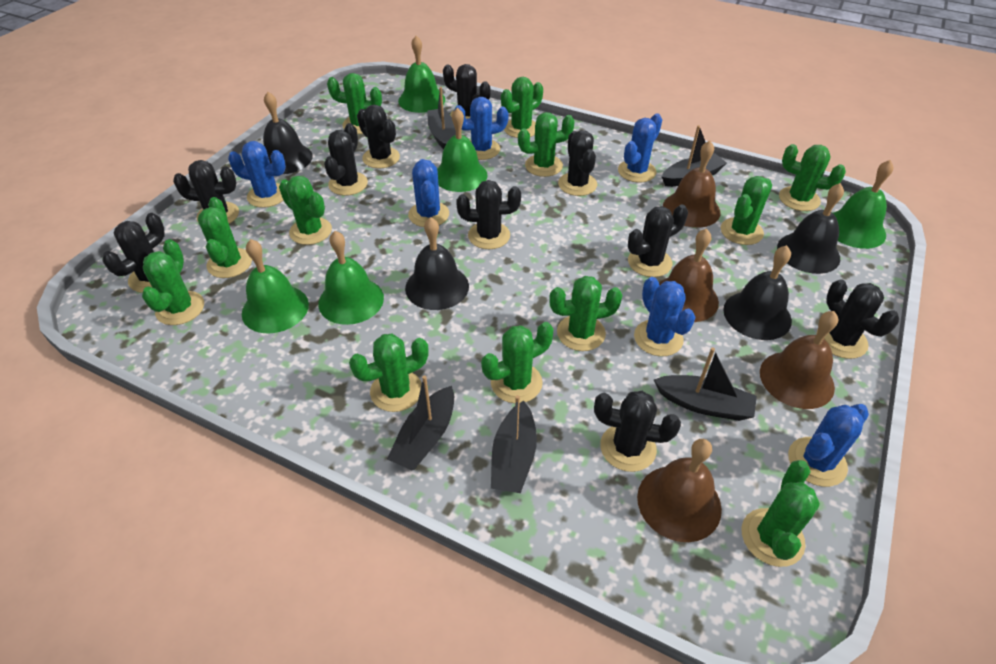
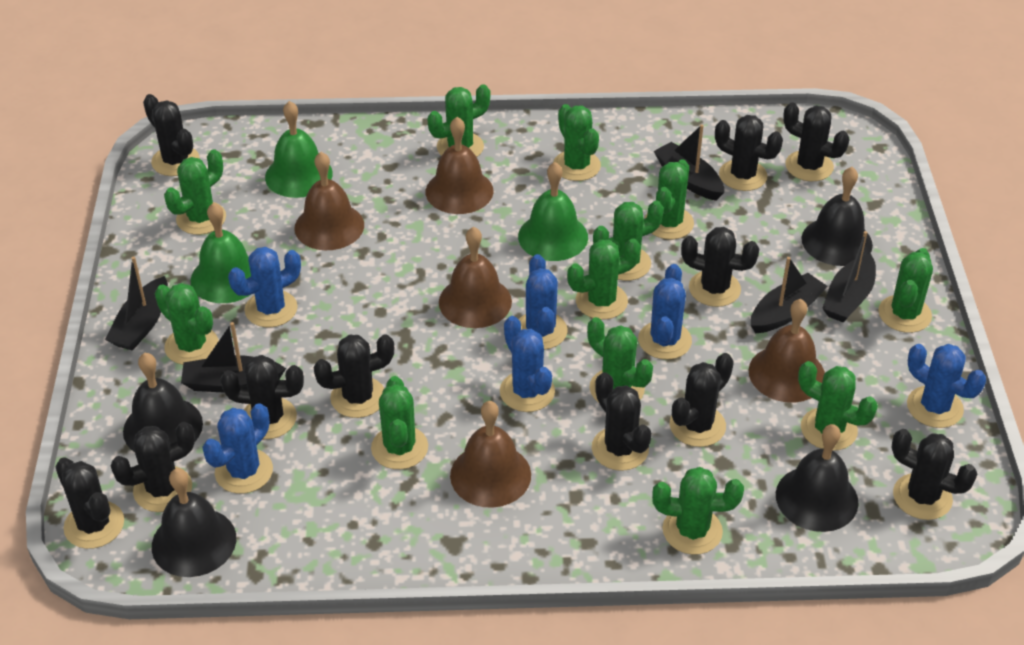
black cactus: [102,213,164,293] [173,160,239,224] [324,123,368,196] [357,105,400,169] [443,64,491,119] [456,180,521,249] [558,130,597,196] [594,391,681,472] [628,204,688,277] [817,279,899,359] = 10 -> [55,457,124,549] [110,422,195,512] [143,94,200,176] [220,355,304,439] [313,335,394,418] [592,372,652,471] [670,353,734,447] [681,227,759,307] [715,115,783,191] [783,102,850,181] [891,429,977,520] = 11
brown bell: [637,439,722,542] [659,228,719,322] [663,141,720,228] [760,311,838,409] = 4 -> [295,152,364,250] [426,117,493,214] [439,227,512,328] [450,401,531,508] [749,299,825,403] = 5
green bell: [242,239,309,334] [318,231,384,325] [398,36,445,113] [437,108,488,192] [833,160,893,249] = 5 -> [191,203,251,303] [265,101,333,198] [518,162,588,261] = 3

